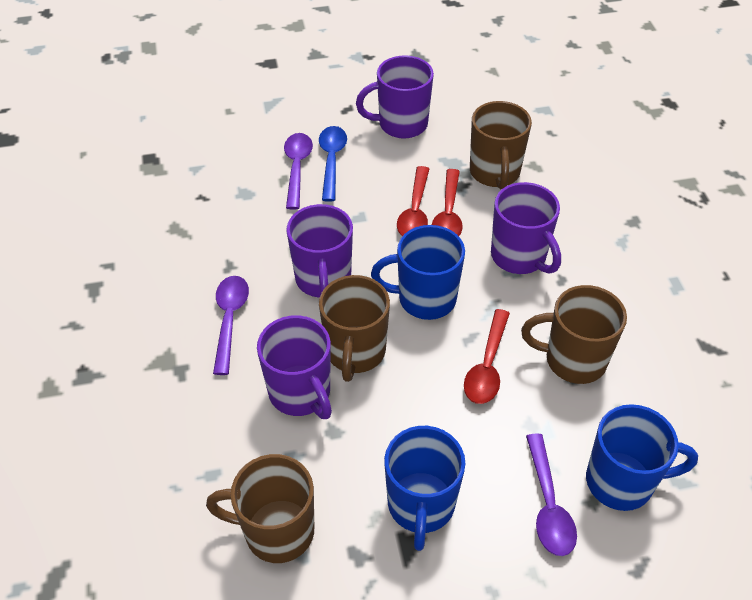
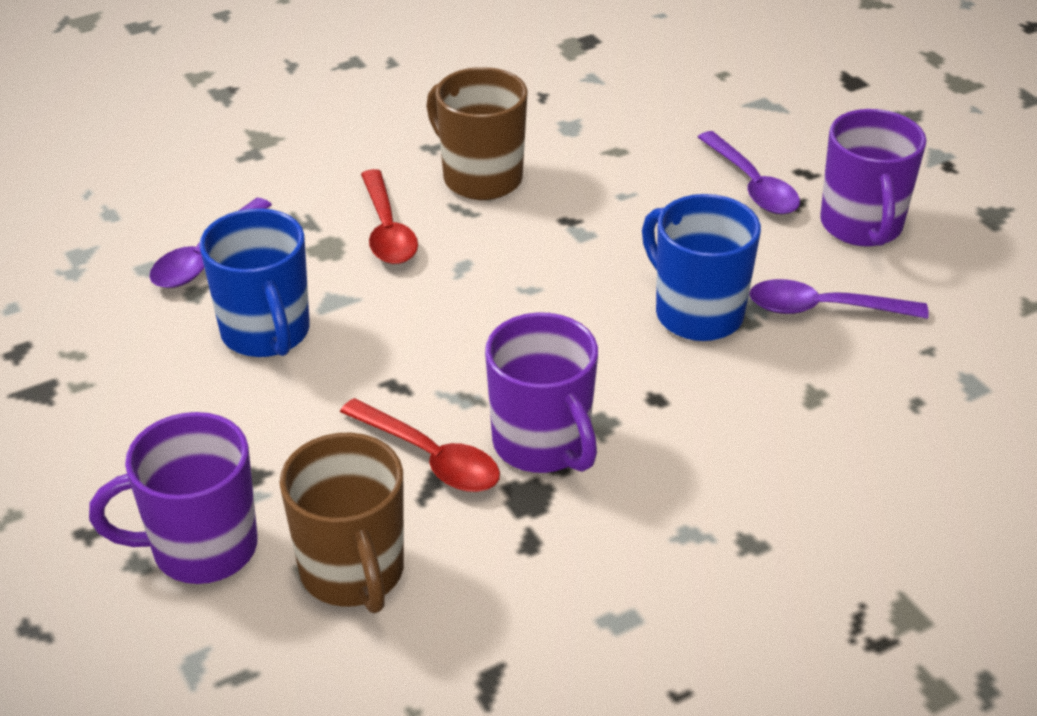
blue mug: [371,225,465,320] [384,426,465,551] [586,404,698,511] = 3 -> [199,208,310,357] [642,194,761,341] = 2
blue spoon: [319,126,347,202] = 1 -> none = 0
brown mug: [206,454,314,563] [319,275,390,382] [470,101,532,190] [521,285,627,384] = 4 -> [279,433,404,613] [426,67,527,200] = 2
purple mug: [257,315,332,419] [286,204,353,298] [356,55,434,139] [491,182,561,274] = 4 -> [89,412,257,584] [485,312,598,473] [820,109,926,247] = 3
red spoon: [397,166,429,236] [432,169,463,236] [464,309,510,404] = 3 -> [340,398,500,492] [361,169,418,264] = 2

